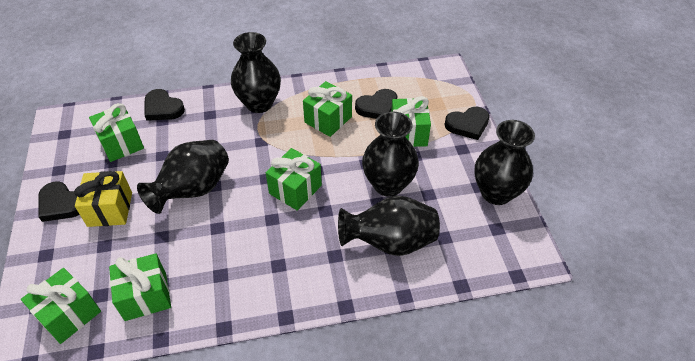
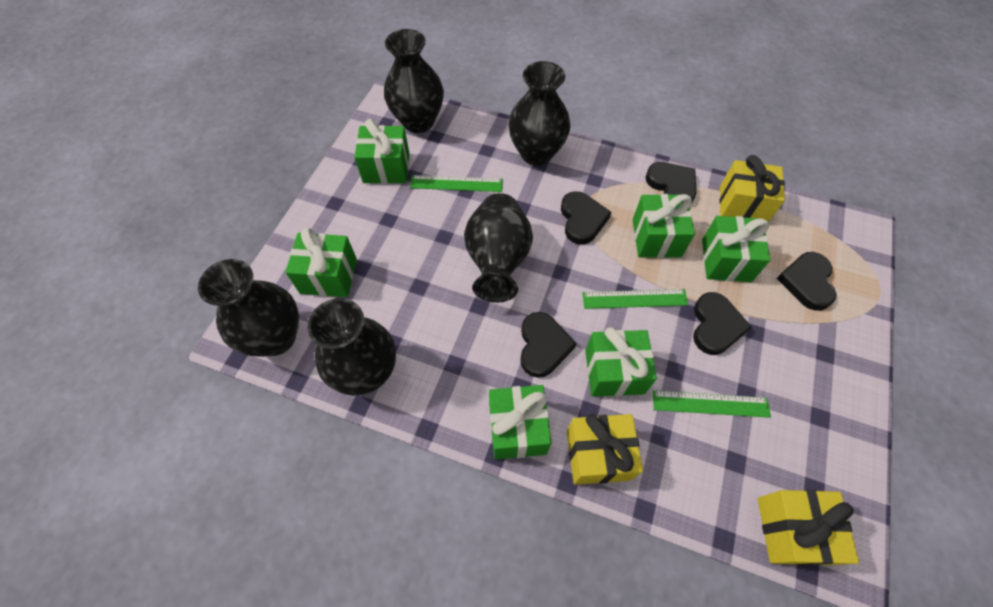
black heart: [38,181,80,222] [144,89,185,121] [355,89,397,119] [445,107,490,140] = 4 -> [520,312,576,378] [561,191,612,245] [646,162,696,204] [693,292,752,355] [777,252,837,311] = 5
green ruler: none = 0 -> [410,175,503,192] [582,289,688,309] [652,390,771,418] = 3
yellow gift: [74,171,132,227] = 1 -> [567,414,643,485] [720,155,785,222] [758,490,859,565] = 3

